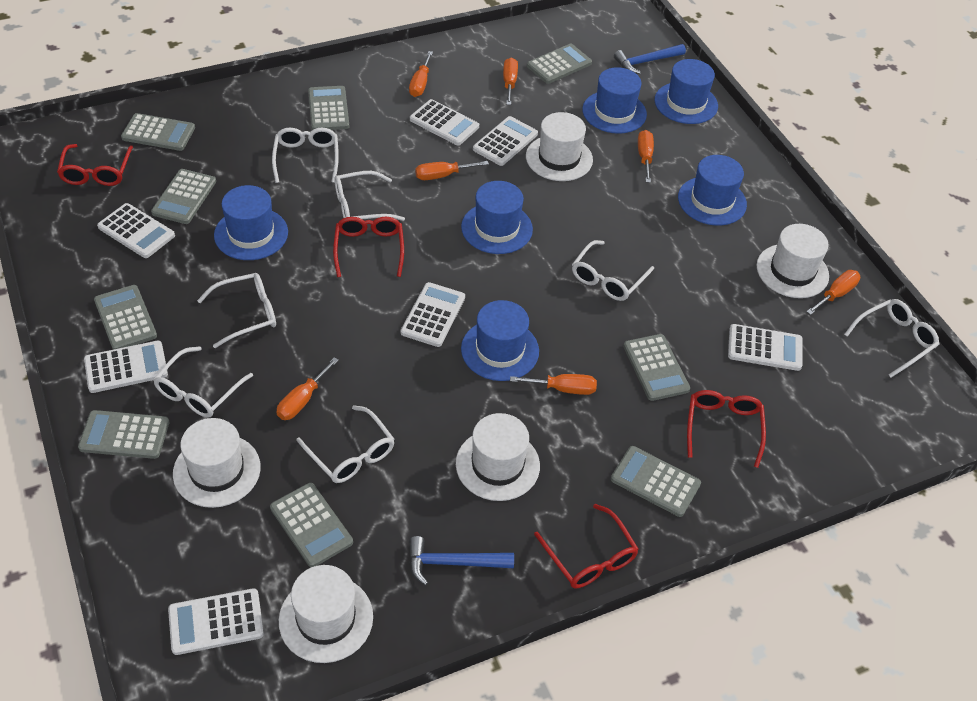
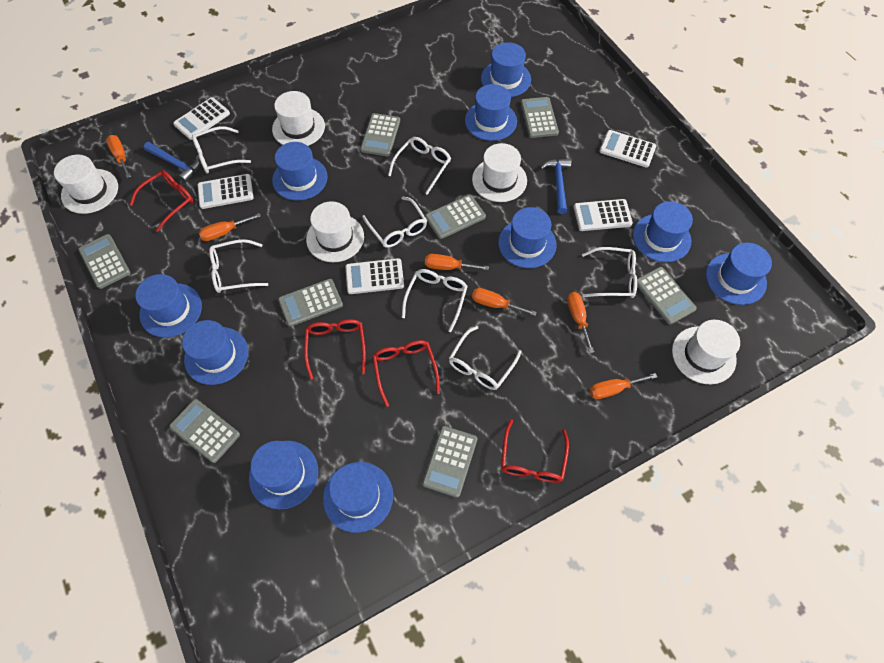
blue hat: [214,185,288,260] [461,181,533,254] [461,300,539,381] [582,67,647,134] [655,59,718,124] [678,155,747,226] = 6 -> [135,274,202,338] [182,320,248,385] [249,441,318,509] [272,142,328,201] [323,462,393,533] [465,84,517,141] [481,42,531,97] [498,207,557,268] [633,201,693,262] [706,243,772,305] = 10
grey calculator: [78,410,169,459] [94,285,157,350] [121,113,195,151] [151,169,216,224] [270,483,353,567] [308,86,349,130] [527,44,592,84] [611,446,701,517] [623,334,690,401] = 9 -> [78,234,130,289] [169,399,240,463] [278,279,343,327] [360,113,400,156] [423,426,478,498] [425,195,486,239] [521,97,559,138] [637,267,697,325] = 8
orange screwdriver: [277,357,339,420] [409,51,433,97] [415,161,489,180] [503,58,518,105] [510,374,597,395] [638,130,654,183] [806,270,860,315] = 7 -> [106,135,131,178] [199,213,261,241] [425,254,489,270] [472,288,537,316] [567,292,594,353] [589,373,657,399] = 6
white calculator: [84,340,168,393] [97,203,175,258] [168,588,264,655] [401,282,465,347] [410,99,479,145] [473,116,538,166] [728,324,802,371] = 7 -> [173,97,230,140] [198,174,254,209] [345,258,404,294] [574,199,633,231] [600,130,656,168] = 5

